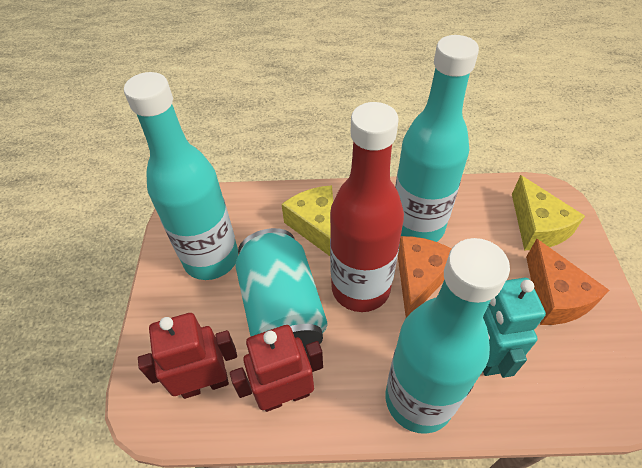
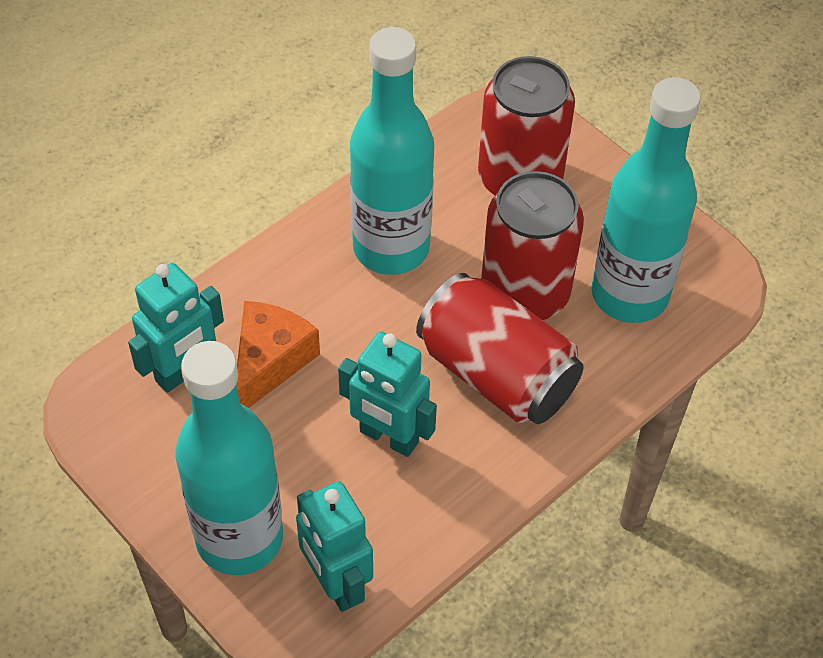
orange cheese: [398,236,451,318] [526,239,609,325] = 2 -> [236,301,320,408] = 1
red bottle: [330,102,404,312] = 1 -> none = 0
red can: none = 0 -> [416,273,584,424] [478,56,575,195] [481,171,584,320] = 3
red robot: [138,313,237,399] [230,325,323,412] = 2 -> none = 0
turquoise can: [235,228,327,354] = 1 -> none = 0
turquoise robot: [483,278,546,378] = 1 -> [128,263,224,393] [296,481,373,612] [338,331,437,457] = 3
yellow cheese: [281,185,333,256] [512,175,585,250] = 2 -> none = 0

